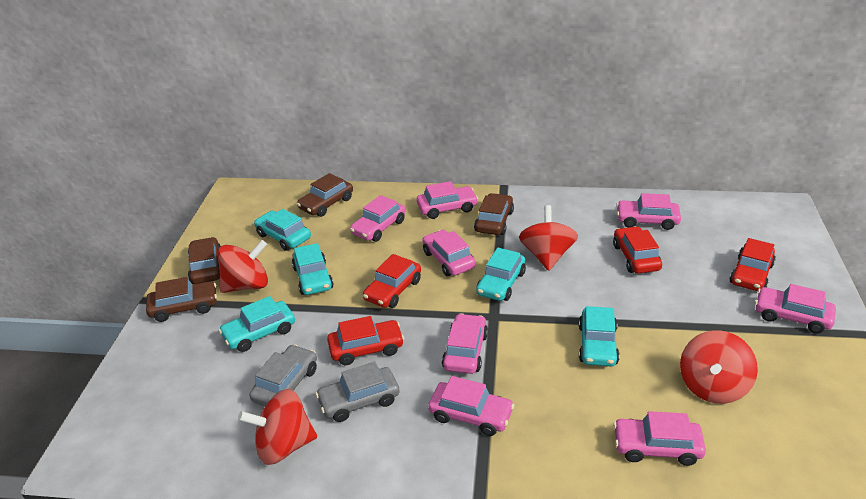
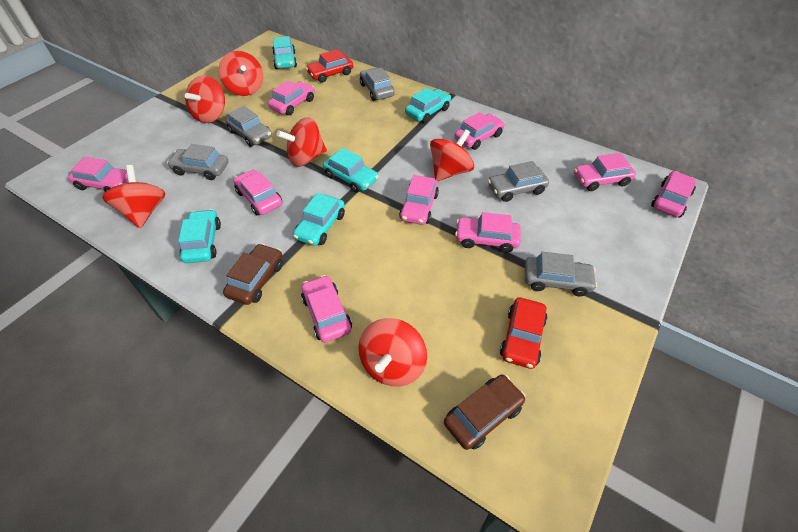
brown car: [146,277,217,322] [188,237,220,284] [297,173,353,217] [474,193,514,235] = 4 -> [223,244,283,305] [444,374,526,450] = 2
grey car: [249,345,317,406] [316,362,400,422] = 2 -> [167,144,229,180] [225,106,272,147] [360,68,395,101] [488,161,549,202] [525,252,597,297] = 5
pink car: [350,195,406,242] [416,181,478,219] [422,230,476,276] [428,376,514,436] [442,313,488,374] [613,411,706,466] [616,193,681,230] [755,284,836,334] = 8 -> [68,157,129,192] [233,170,282,215] [268,81,315,115] [301,275,352,343] [399,175,439,225] [455,112,505,150] [455,212,521,253] [574,153,636,191] [651,171,696,217] = 9
red car: [327,316,404,365] [363,254,421,308] [613,226,662,274] [729,238,776,291] = 4 -> [306,49,353,83] [500,297,547,369] = 2
red spinning top: [218,240,268,293] [238,389,317,465] [519,205,578,271] [680,330,758,404] = 4 -> [102,165,165,228] [185,75,225,123] [218,51,263,96] [277,117,327,167] [358,318,427,387] [430,129,474,181] = 6

